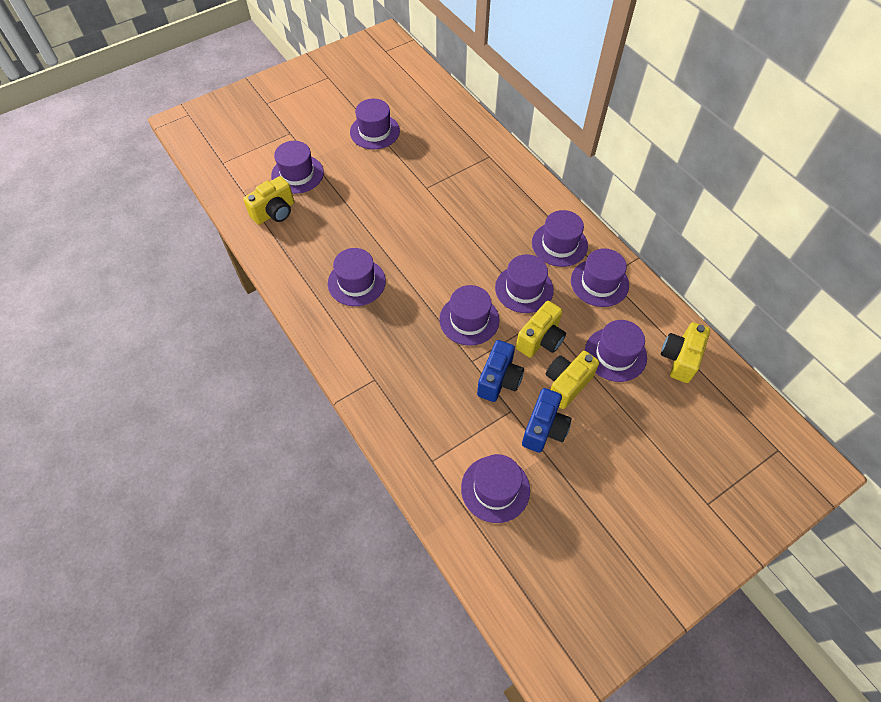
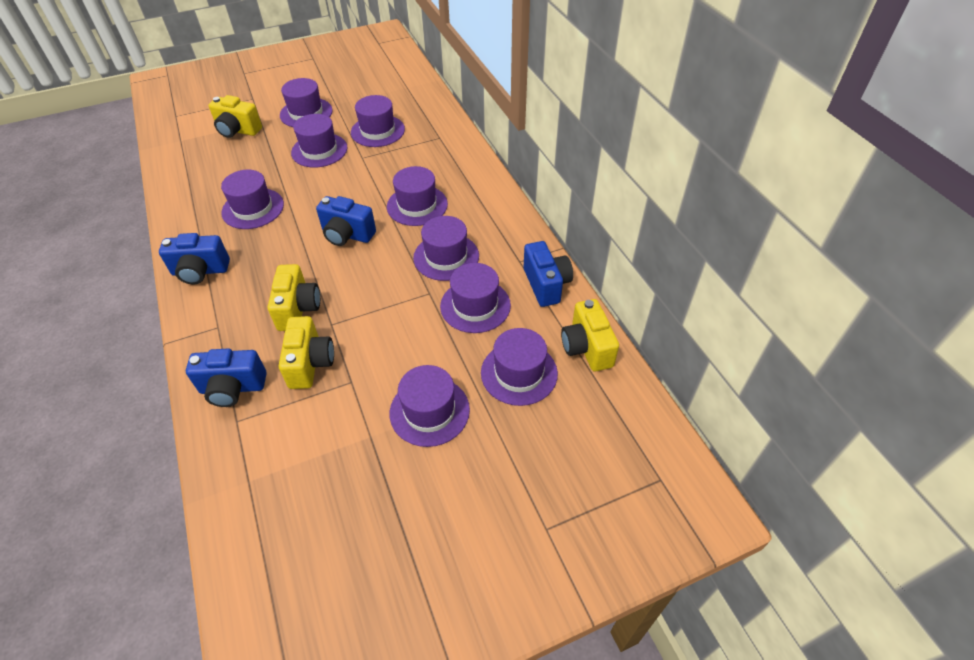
blue camera: [477,340,524,402] [522,388,572,453] = 2 -> [159,233,230,284] [186,348,267,407] [316,196,376,246] [524,241,573,307] = 4

